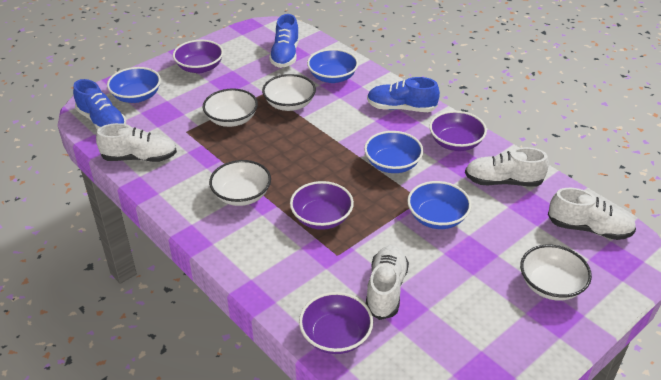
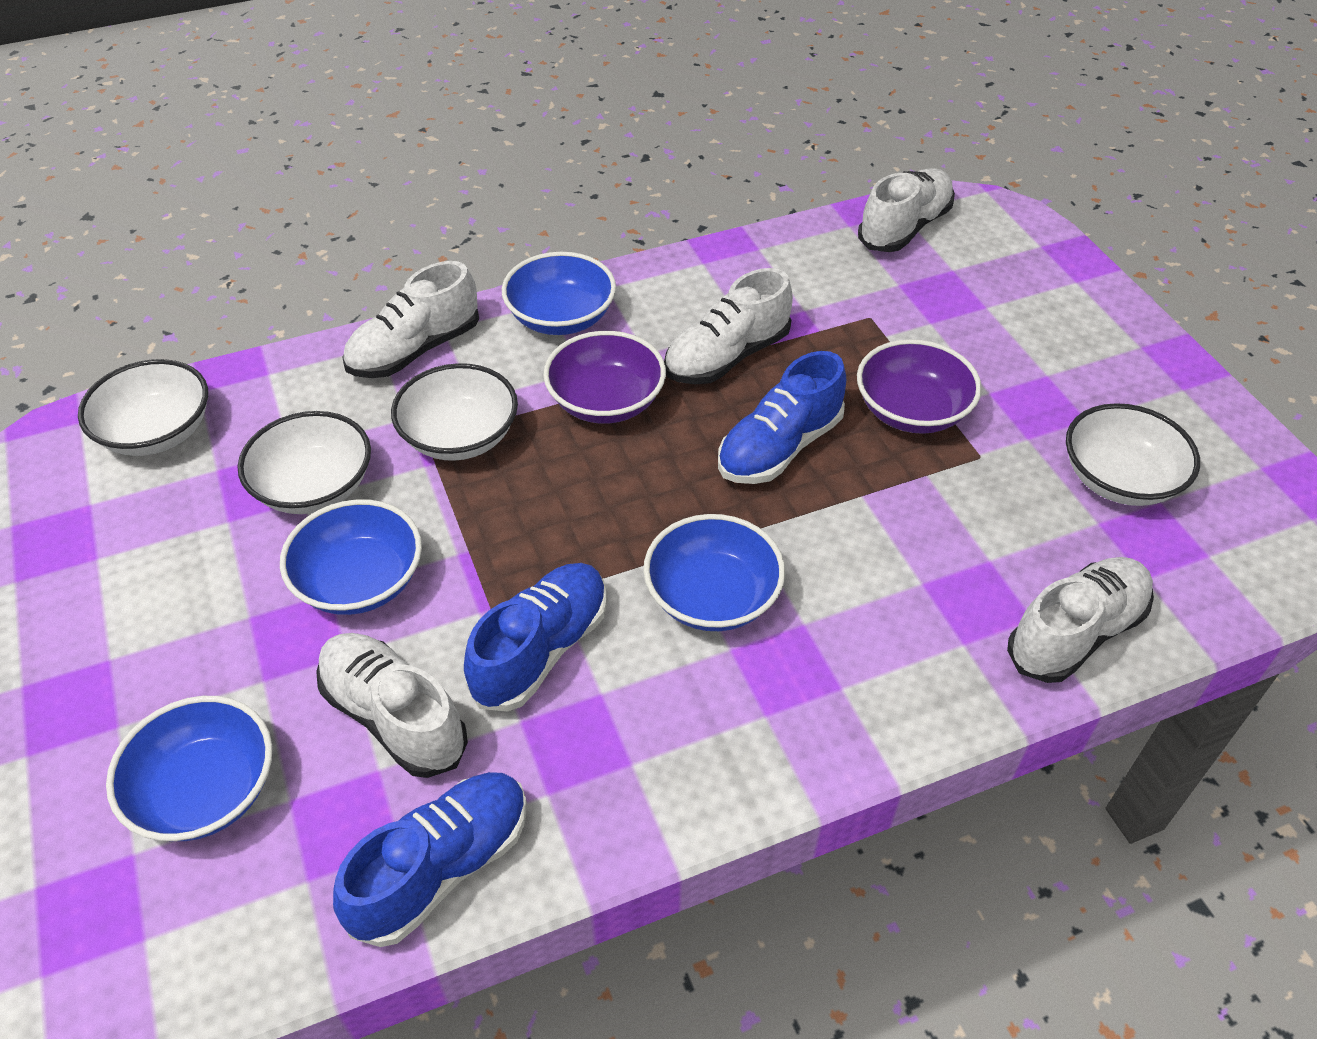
purple bowl: [173,40,224,73] [290,181,354,230] [299,292,373,354] [429,111,487,151] = 4 -> [543,331,666,424] [857,339,982,434] = 2
white shoe: [96,123,177,162] [366,245,409,320] [465,147,549,186] [548,188,636,240] = 4 -> [316,633,468,778] [342,261,479,378] [664,268,793,384] [858,168,955,252] [1007,557,1154,683] = 5

